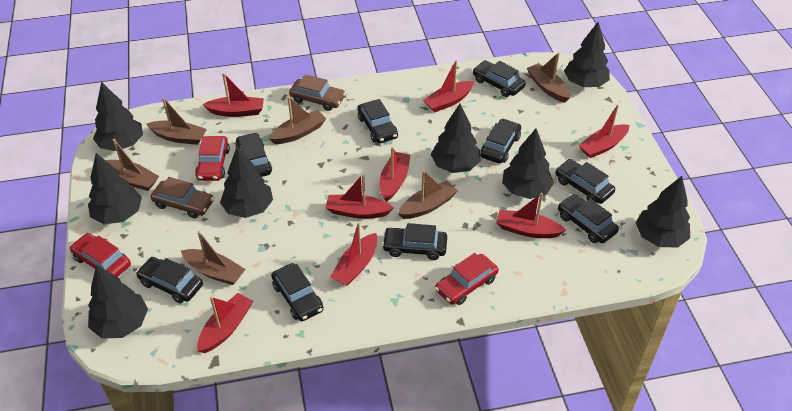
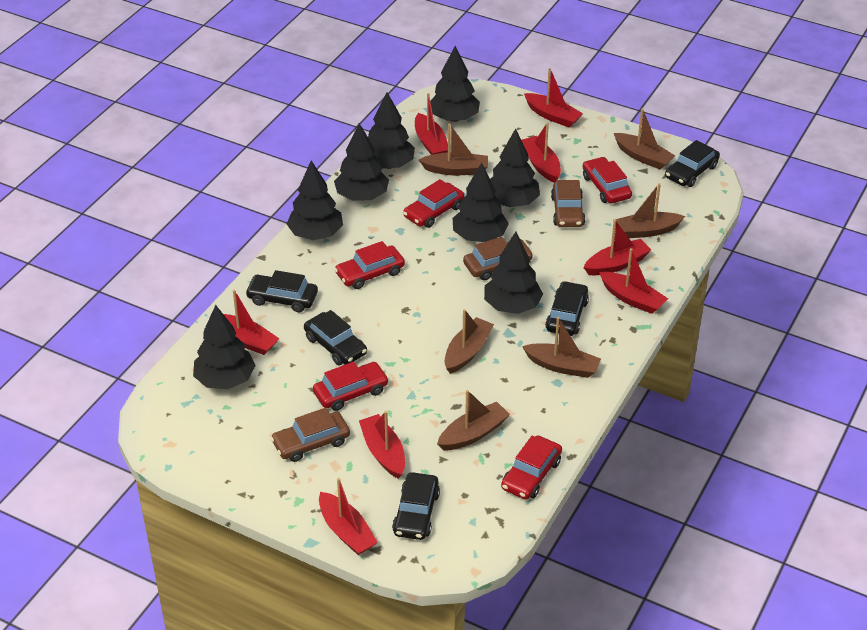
black car: [136,257,203,303] [235,132,272,177] [271,263,324,321] [357,99,398,143] [382,223,447,260] [473,60,526,97] [480,119,521,164] [555,159,615,204] [558,194,619,243] = 9 -> [245,270,318,312] [304,310,367,365] [392,472,440,540] [545,281,589,336] [665,140,720,187] = 5
brown car: [150,177,214,218] [289,74,346,111] = 2 -> [271,408,350,462] [463,237,533,280] [551,180,586,227] = 3
red car: [70,233,131,277] [195,136,230,181] [435,253,498,305] = 3 -> [313,362,389,411] [334,241,405,289] [403,179,464,228] [501,435,562,500] [583,157,632,203] = 5

